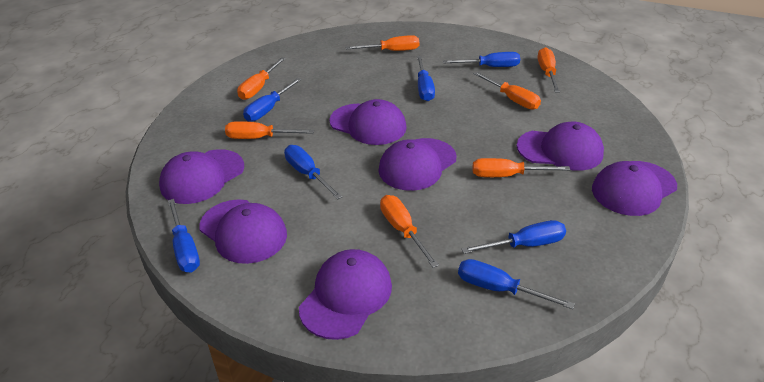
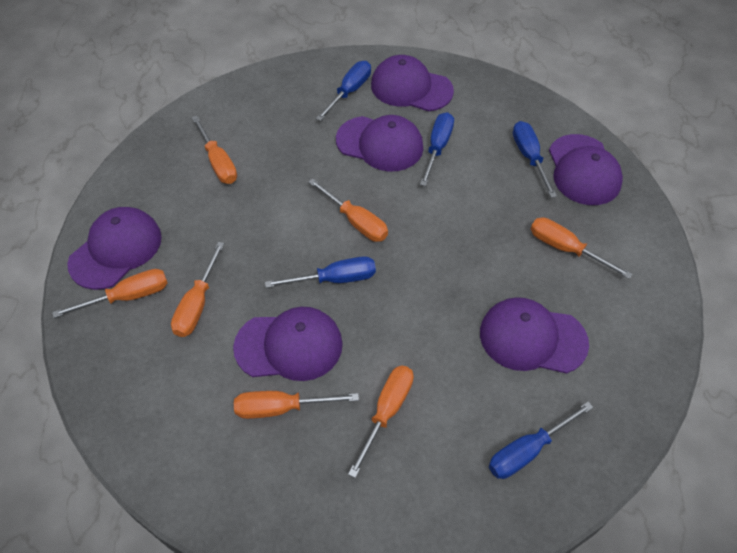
blue screwdriver: [168,199,200,272] [243,78,302,122] [284,145,343,200] [417,56,435,101] [443,52,520,67] [458,259,575,309] [461,220,566,254] = 7 -> [265,256,376,288] [316,61,371,121] [420,112,454,186] [489,402,593,479] [513,121,557,198] = 5
purple cap: [159,149,244,204] [199,199,287,264] [299,249,392,340] [330,99,407,145] [378,138,457,191] [517,122,604,171] [592,161,677,216] = 7 -> [67,207,162,290] [233,307,343,381] [336,115,423,171] [371,55,454,111] [480,297,589,374] [549,134,623,205] = 6

